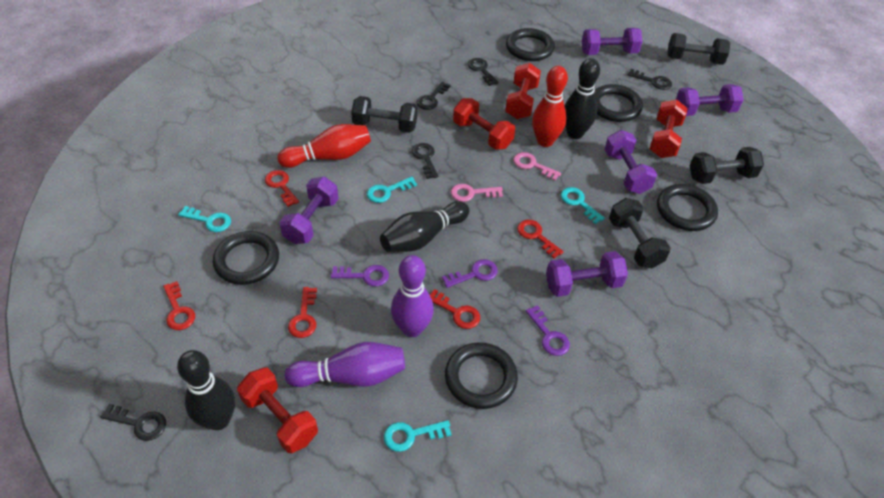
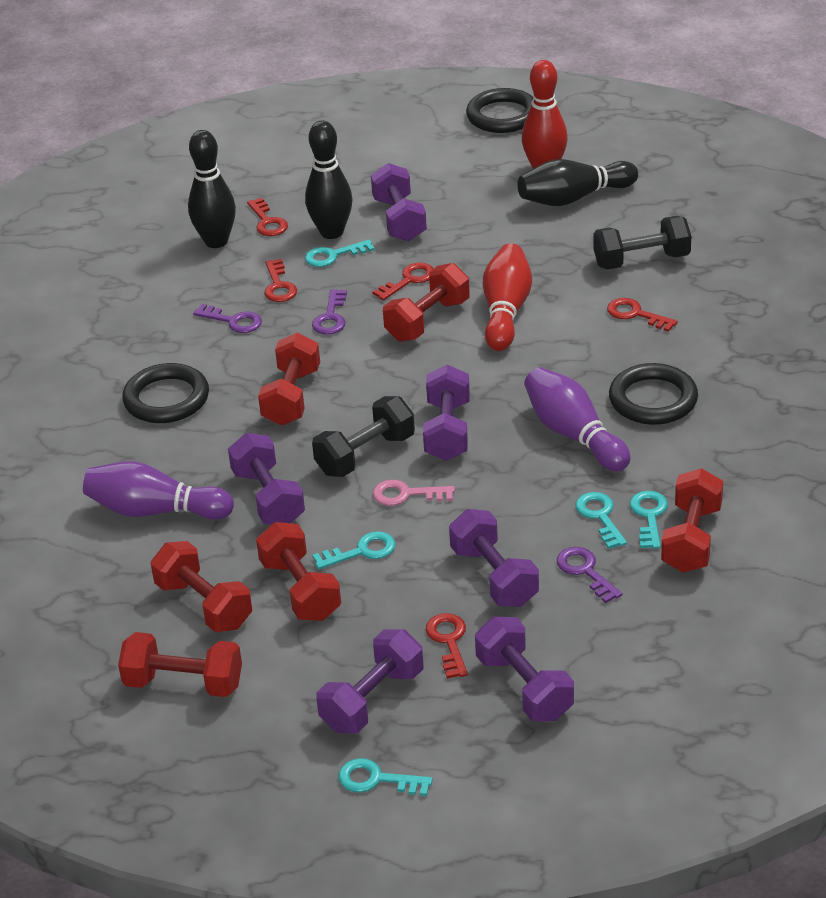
black dumbbell: [351,96,417,133] [609,198,671,268] [667,33,730,65] [690,147,764,184] = 4 -> [312,396,415,477] [594,216,691,270] = 2
black key: [100,404,166,441] [412,143,438,179] [416,82,451,110] [468,58,499,86] [627,69,672,90] = 5 -> none = 0
black ring: [213,231,279,285] [445,342,518,409] [506,28,555,61] [594,84,643,122] [657,184,718,231] = 5 -> [122,363,209,423] [466,88,533,133] [609,363,698,425] = 3
pink key: [451,184,503,202] [513,152,561,181] = 2 -> [373,480,455,506] = 1
purple dumbbell: [279,177,339,244] [546,251,628,297] [582,28,642,55] [604,130,657,194] [676,84,744,116] = 5 -> [228,433,305,525] [316,629,423,733] [371,163,427,241] [423,365,470,461] [449,509,539,607] [475,617,574,721] = 6
red dumbbell: [237,367,318,453] [453,98,515,150] [505,63,541,119] [650,99,688,158] = 4 -> [118,632,242,697] [151,541,252,632] [256,522,341,621] [258,333,320,425] [383,263,470,342] [661,468,723,573] = 6
turquoise key: [178,206,231,232] [367,177,417,203] [384,420,452,452] [561,187,605,224] = 4 -> [305,240,374,267] [313,531,396,569] [339,758,433,796] [575,492,627,549] [630,491,668,549] = 5

